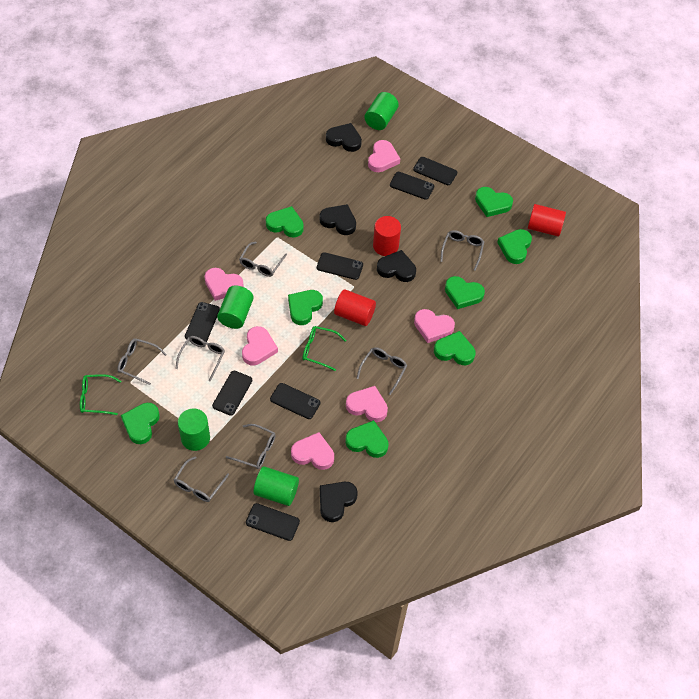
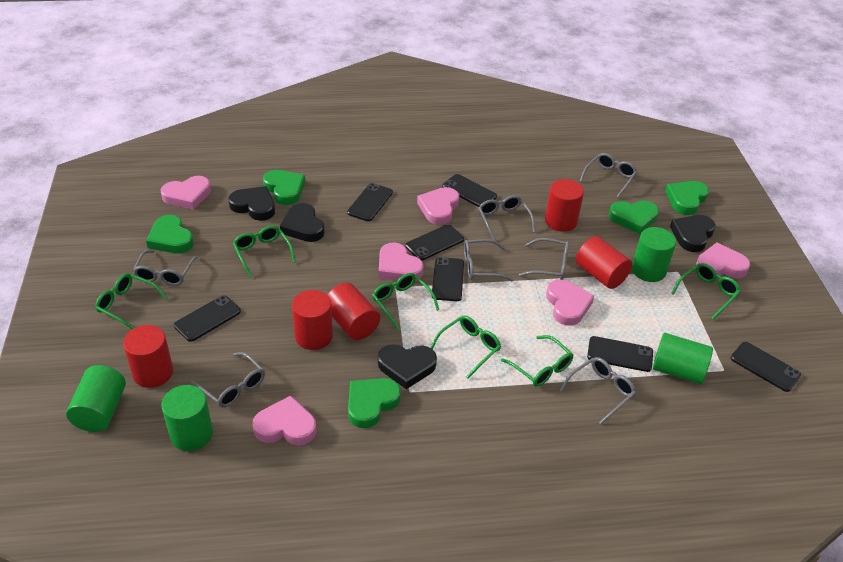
green glasses: [80,374,121,415] [302,326,346,371] = 2 -> [95,273,167,329] [233,225,296,277] [372,273,439,330] [430,316,501,379] [501,335,574,387] [671,263,741,320] = 6
green heart: [121,403,160,444] [266,206,304,237] [288,290,323,325] [345,420,389,458] [434,331,475,365] [445,276,485,309] [475,187,513,217] [497,229,532,264] = 8 -> [146,215,194,253] [263,170,305,205] [348,378,401,428] [609,200,659,234] [665,181,709,215] = 5
red cylinder: [334,289,376,326] [373,216,401,256] [528,204,566,237] = 3 -> [123,325,173,388] [292,290,333,350] [327,283,380,340] [545,179,584,232] [576,236,632,289] = 5

